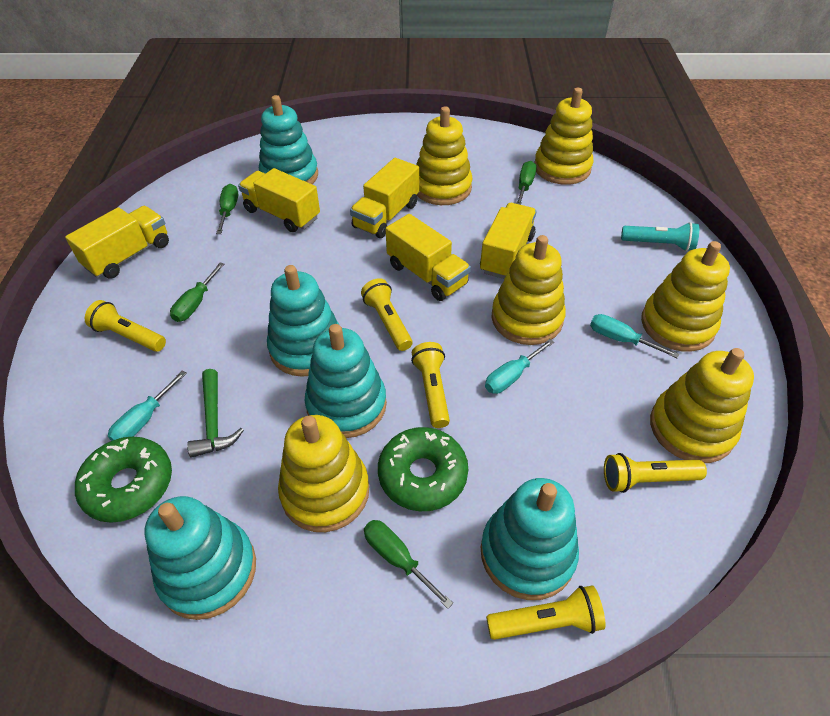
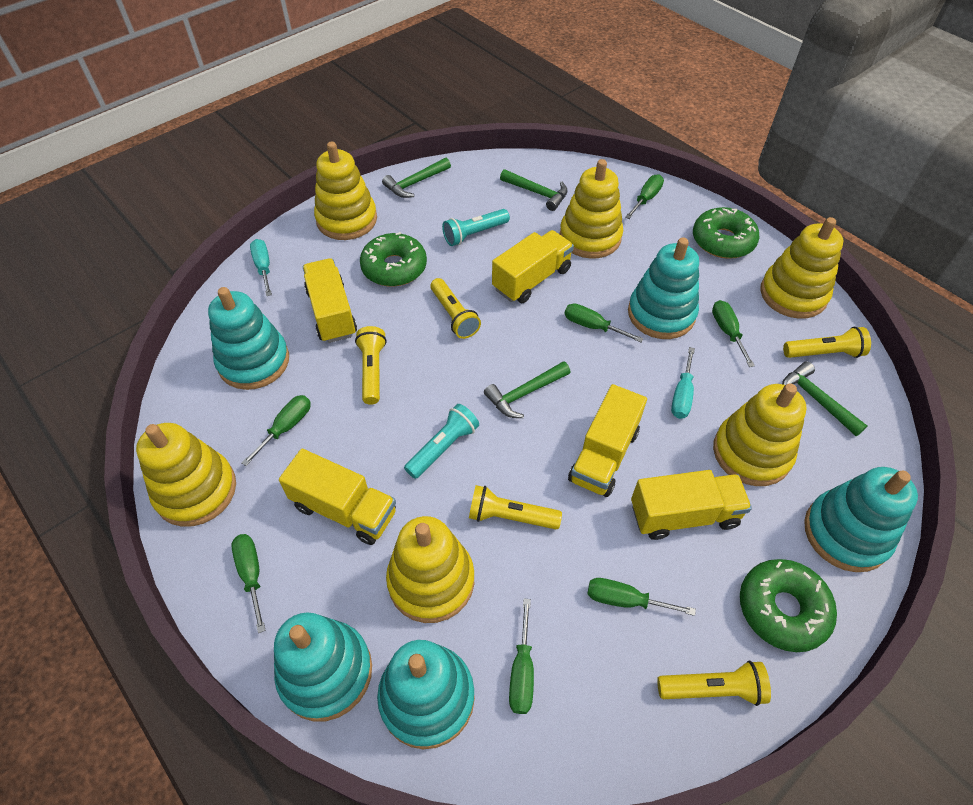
green donut: [75,436,172,523] [378,427,468,511] = 2 -> [360,232,427,287] [693,207,760,259] [740,559,837,652] = 3
green hammer: [187,369,244,458] = 1 -> [382,158,451,198] [484,361,571,418] [500,169,568,211] [782,361,867,436] = 4
green screwdriver: [170,263,224,322] [216,184,238,234] [364,520,453,609] [516,161,537,205] = 4 -> [231,534,266,633] [242,395,311,466] [509,599,534,714] [565,303,643,342] [587,578,696,616] [625,174,664,219] [712,300,755,367] = 7
turquoise flashlight: [621,222,699,251] = 1 -> [404,404,479,479] [442,209,510,246] = 2
turquoise screwdriver: [108,371,187,441] [485,339,554,394] [590,314,679,358] = 3 -> [250,239,272,296] [671,347,695,419] = 2

